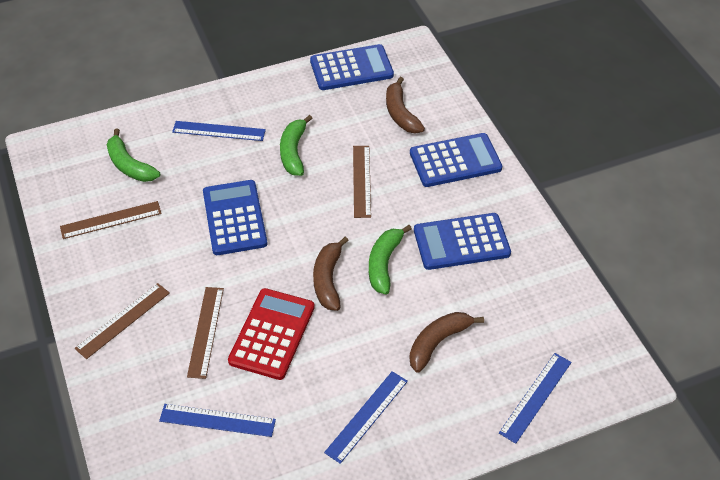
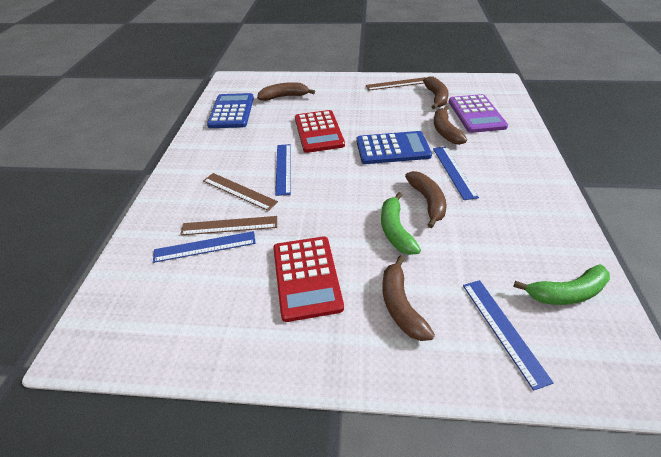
blue calculator: [203,180,268,255] [310,44,394,90] [410,133,502,187] [414,213,511,270] = 4 -> [207,93,254,128] [356,131,432,164] = 2
brown banana: [313,237,349,311] [386,77,425,133] [409,312,484,373] = 3 -> [257,82,315,101] [382,255,435,341] [405,171,447,228] [423,76,449,109] [434,106,467,145] = 5
brown ruler: [60,201,162,239] [75,283,170,359] [187,287,224,379] [353,146,371,218] = 4 -> [180,216,277,235] [203,173,278,211] [366,77,426,91] = 3
green banana: [107,129,160,182] [280,115,313,176] [369,225,412,295] = 3 -> [381,192,421,255] [513,264,610,305] = 2
purple calculator: none = 0 -> [449,94,508,133] = 1
red calculator: [228,288,315,380] = 1 -> [273,236,344,322] [295,110,345,153] = 2

